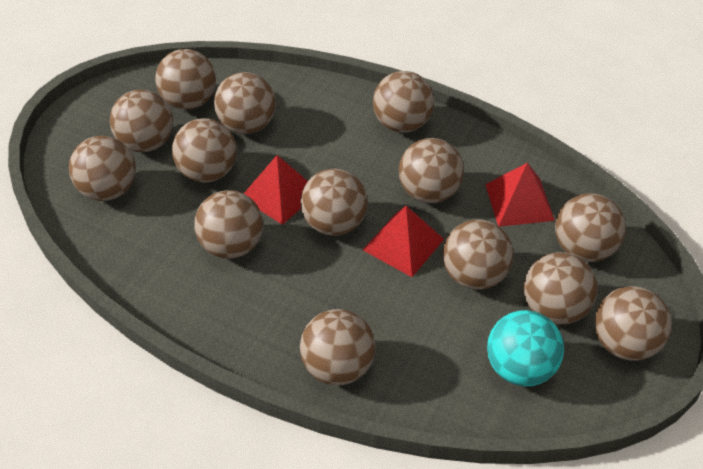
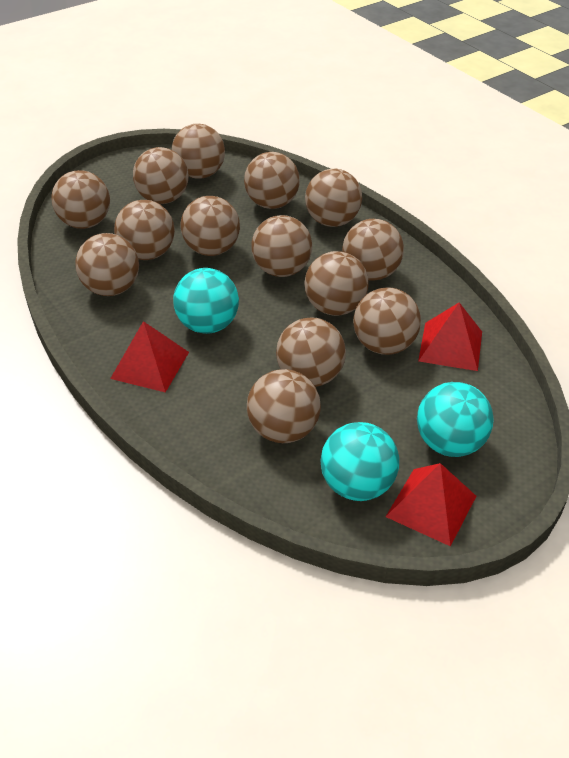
turquoise ball: [487,310,564,386] = 1 -> [173,268,239,334] [320,422,399,501] [417,382,493,457] = 3

